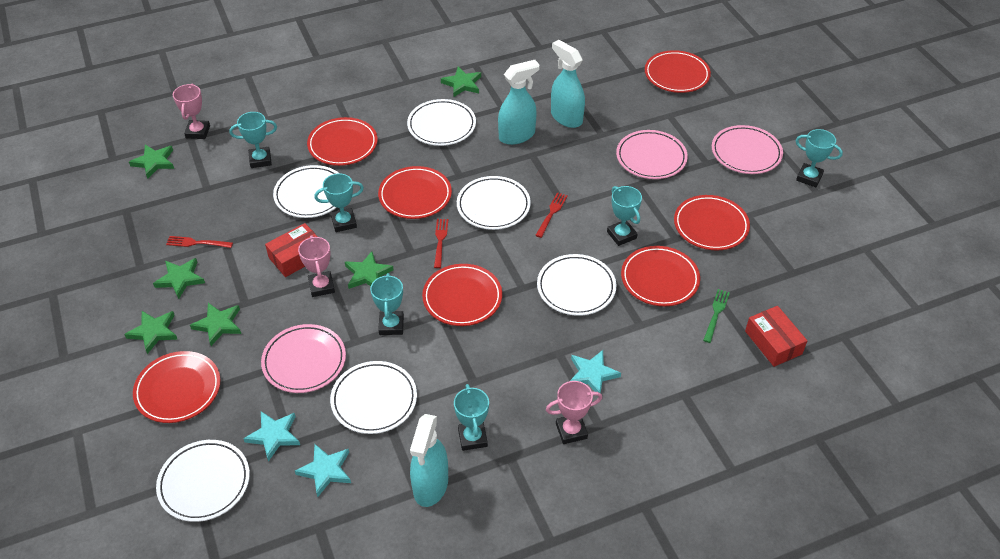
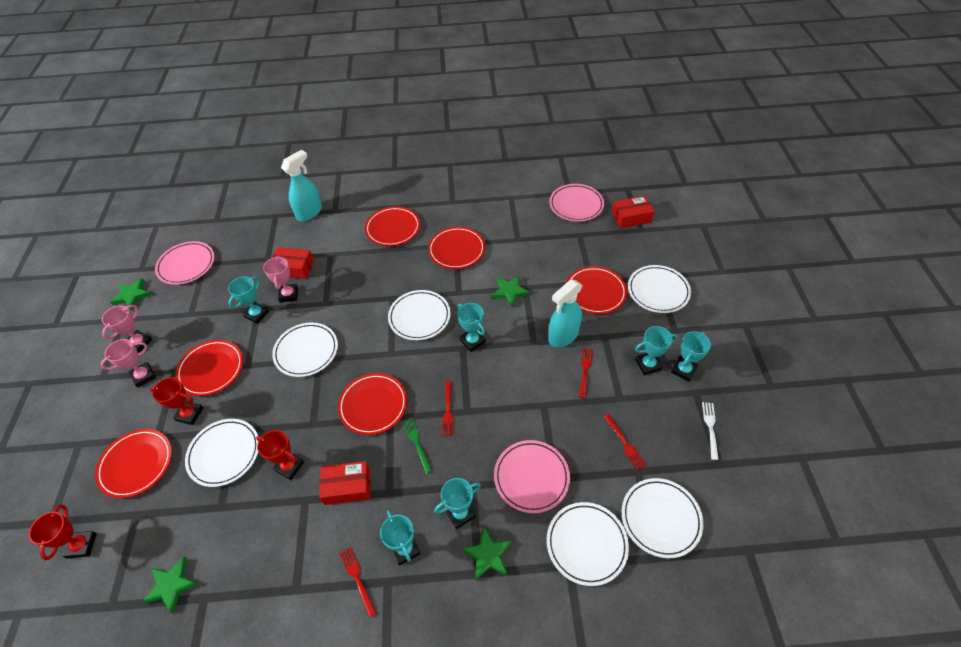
green star: [124,311,178,354] [129,145,174,179] [153,258,205,299] [190,303,241,346] [345,251,393,289] [441,67,481,97] = 6 -> [110,278,152,310] [142,557,199,614] [461,527,512,581] [491,275,530,307] = 4
red box: [265,223,318,277] [745,306,807,367] = 2 -> [272,247,314,279] [319,461,370,505] [612,196,655,228] = 3
red fork: [166,236,233,248] [434,219,448,268] [535,192,568,238] = 3 -> [339,547,377,617] [442,381,454,436] [579,348,593,398] [604,414,647,470] = 4
red plate: [133,351,221,423] [307,117,378,166] [378,166,452,219] [422,264,502,326] [621,246,700,306] [645,50,711,93] [674,195,750,250] = 7 -> [95,429,172,498] [175,340,243,396] [338,373,407,435] [365,206,420,246] [428,227,485,269] [566,266,627,314] = 6
red trophy: none = 0 -> [29,505,97,560] [150,377,203,425] [256,430,304,480] = 3
turquoise spray bottle: [410,414,448,507] [498,60,540,145] [551,40,585,128] = 3 -> [281,150,322,221] [548,279,583,347] = 2
turquoise star: [243,412,300,462] [295,444,351,497] [570,350,621,393] = 3 -> none = 0
white fork: none = 0 -> [702,402,719,460] = 1

